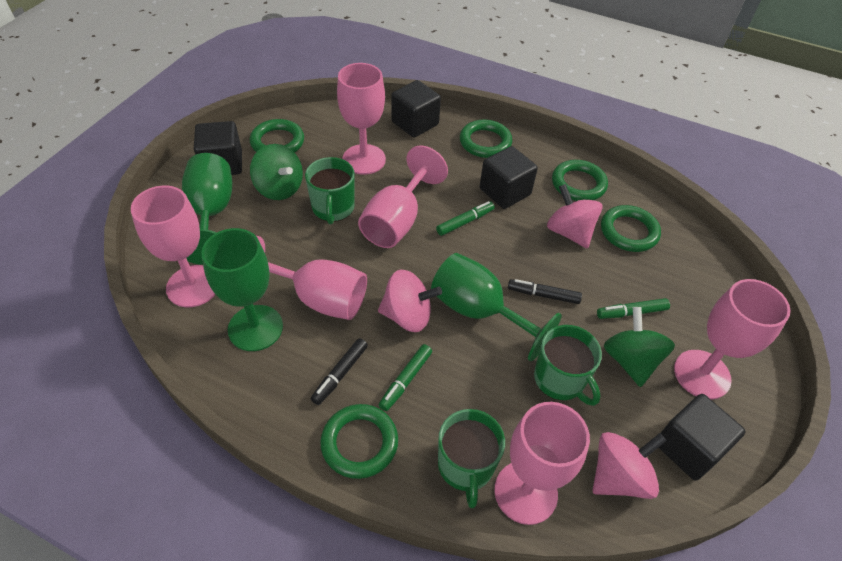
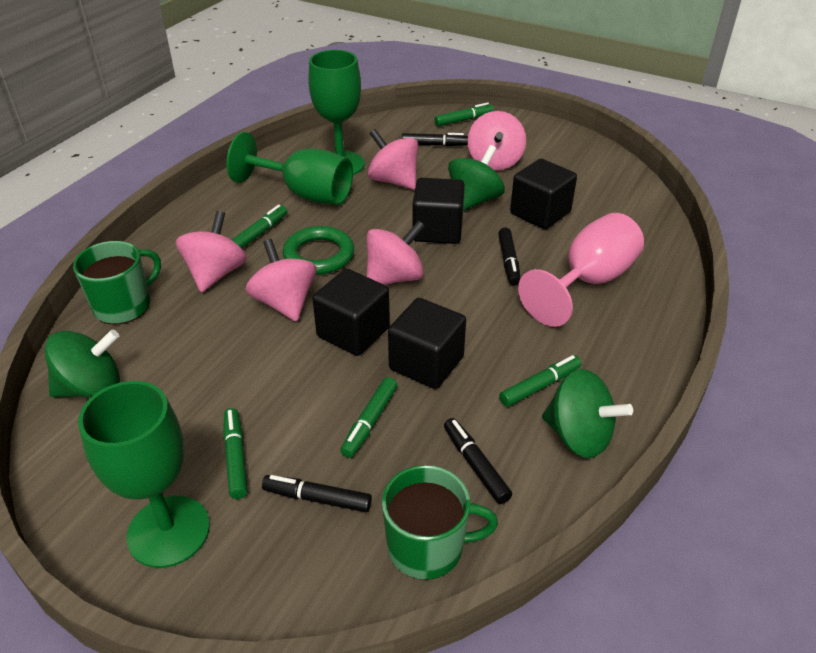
black marker: [311,338,368,405] [508,279,582,304] = 2 -> [262,475,372,512] [402,133,468,146] [444,418,512,504] [498,227,521,286] = 4
green marker: [379,344,432,411] [436,201,495,236] [597,298,670,319] = 3 -> [223,408,248,499] [232,205,287,248] [340,377,397,458] [434,102,494,127] [499,355,581,407] = 5
green mug: [305,157,355,225] [438,409,505,508] [534,325,602,406] = 3 -> [73,241,161,325] [382,465,498,580] = 2
green ring: [250,119,304,153] [320,404,398,479] [460,119,512,158] [552,160,608,201] [601,205,661,252] = 5 -> [283,226,354,275] = 1
green spinning top: [250,144,303,200] [604,307,675,387] = 2 -> [45,329,120,398] [448,145,505,211] [542,369,633,458] = 3
pink goblet: [131,186,216,307] [256,236,367,320] [337,63,386,175] [358,145,448,248] [494,402,590,525] [674,279,790,400] = 6 -> [518,213,644,327] = 1
pink spinning top: [378,270,442,332] [547,184,602,249] [592,432,666,499] = 3 -> [176,211,247,292] [245,239,316,322] [367,220,425,285] [368,129,418,189] [468,111,526,171] = 5

